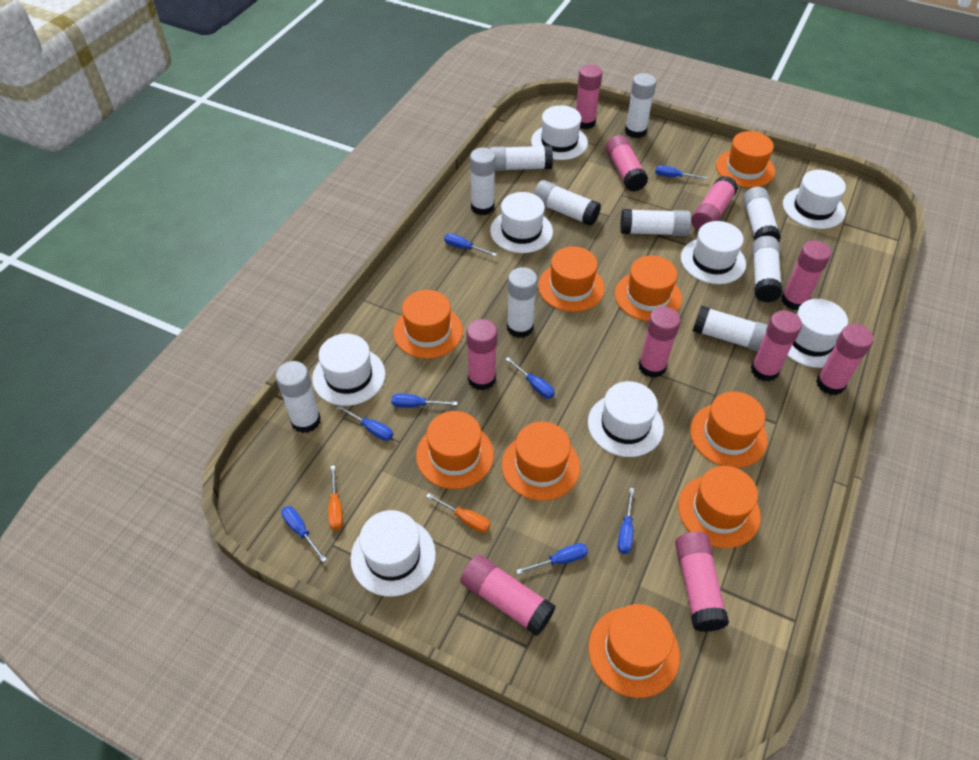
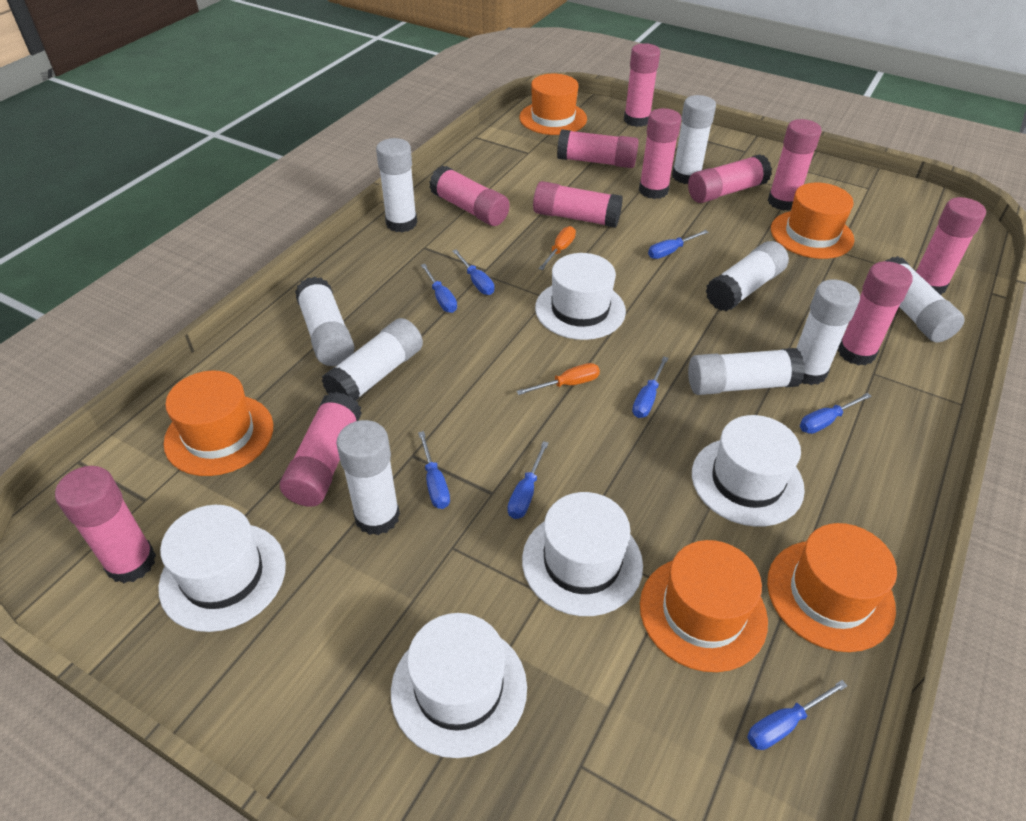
orange hat: [393,290,463,359] [416,411,494,489] [502,422,580,501] [538,246,605,312] [589,604,680,698] [615,255,682,321] [678,466,761,548] [690,391,768,468] [716,131,775,188] = 9 -> [163,371,273,476] [519,74,587,135] [640,540,768,672] [767,523,897,652] [771,183,854,259] = 5
pink glue stick: [460,555,555,636] [466,319,497,390] [576,65,602,129] [606,135,648,192] [638,307,681,378] [675,532,729,632] [691,176,738,231] [751,310,802,381] [781,241,831,311] [816,324,873,395] = 10 -> [55,466,156,583] [280,392,362,507] [429,166,510,226] [533,181,623,228] [557,129,639,168] [624,43,660,127] [639,108,681,199] [688,154,772,203] [767,119,822,211] [837,261,913,365] [916,197,986,295] = 11
white glue stick: [275,361,321,433] [470,148,496,215] [490,145,553,171] [507,267,537,338] [534,180,601,226] [620,209,691,236] [625,73,656,138] [693,306,768,351] [743,187,781,242] [752,236,783,303] = 10 -> [295,276,355,366] [321,318,423,401] [336,420,400,535] [376,138,417,232] [672,95,716,184] [688,348,805,395] [706,241,789,311] [796,279,860,385] [886,256,965,342] = 9
white hat: [312,334,385,406] [351,510,436,597] [490,192,553,253] [531,105,588,160] [588,381,664,457] [681,221,746,284] [783,170,846,229] [787,299,848,368] = 8 -> [158,505,286,632] [391,613,527,758] [522,492,643,616] [535,253,626,340] [692,415,805,527] = 5

